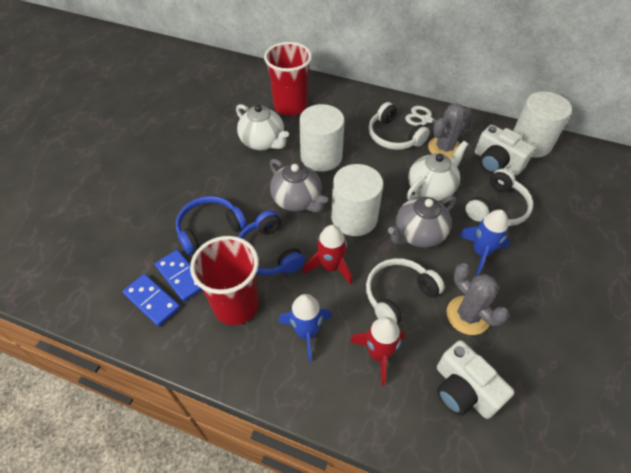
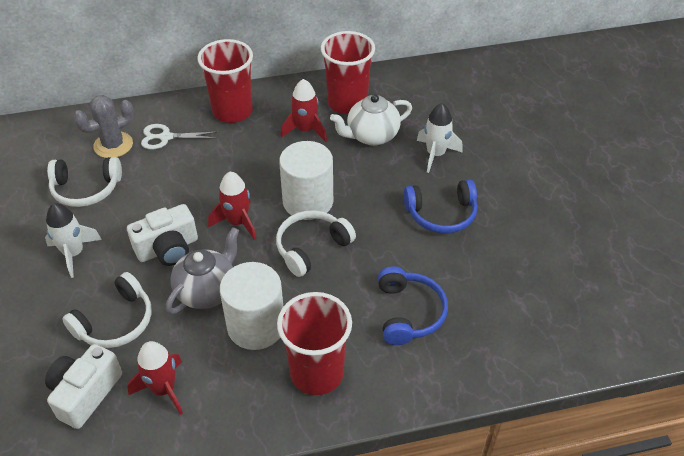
blue domino: [123,274,180,327] [155,250,202,302] = 2 -> none = 0
blue rocket: [279,294,332,362] [459,210,510,275] = 2 -> none = 0
grey cactus: [428,103,472,159] [447,263,509,335] = 2 -> [73,95,134,158] = 1
grey teapot: [270,159,328,212] [388,196,456,248] = 2 -> [166,227,239,314] = 1
red cup: [190,236,259,325] [264,42,312,116] = 2 -> [198,39,253,123] [277,292,352,395] [321,31,375,114] = 3
red rocket: [303,225,352,285] [350,317,405,386] = 2 -> [127,341,183,415] [208,172,256,240] [280,79,327,142] = 3
white cylinder: [299,104,345,172] [331,164,383,236] [513,91,572,158] = 3 -> [220,262,283,350] [279,141,333,220] = 2
white rocket: none = 0 -> [45,203,102,278] [417,103,463,173] = 2
white teapot: [236,104,289,150] [406,141,468,201] = 2 -> [330,94,412,146] = 1

